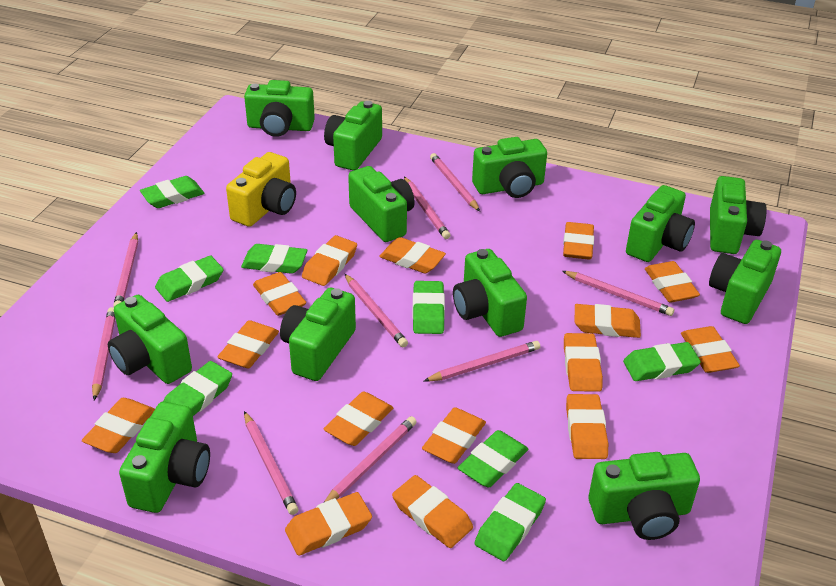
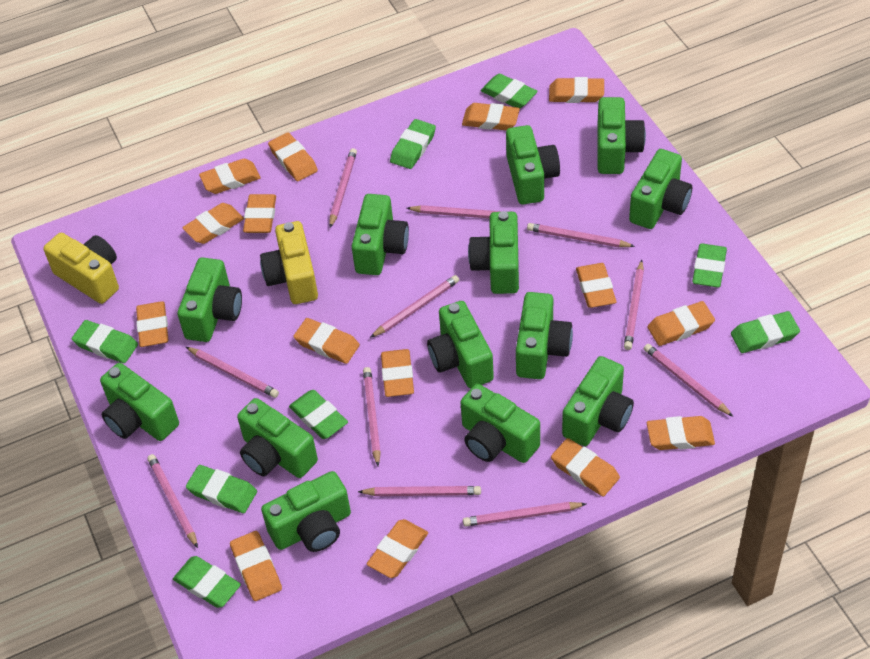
green camera: [108,295,192,384] [119,402,210,513] [244,80,315,137] [280,288,356,381] [324,101,382,171] [348,166,415,242] [453,249,527,337] [472,137,547,198] [588,452,700,540] [626,185,695,262] [709,240,781,324] [710,176,767,254] = 12 -> [100,363,179,441] [178,257,242,342] [237,398,318,478] [261,471,351,552] [351,194,409,275] [427,301,494,388] [461,384,540,463] [468,211,519,294] [506,125,560,204] [516,292,573,379] [562,356,634,446] [597,97,646,174] [629,149,692,229] = 13
pink pencil: [92,307,115,400] [113,232,138,307] [244,411,298,515] [324,416,417,502] [345,274,408,347] [404,177,451,239] [424,341,540,382] [430,153,480,212] [562,271,674,316] = 9 -> [147,454,198,548] [186,347,279,398] [329,148,357,228] [358,486,481,496] [363,367,381,466] [370,275,459,338] [407,205,502,219] [463,502,586,527] [527,223,635,247] [624,260,644,350] [643,344,733,417] = 11
yellow camera: [226,152,296,227] = 1 -> [43,233,119,304] [260,221,318,304] = 2

